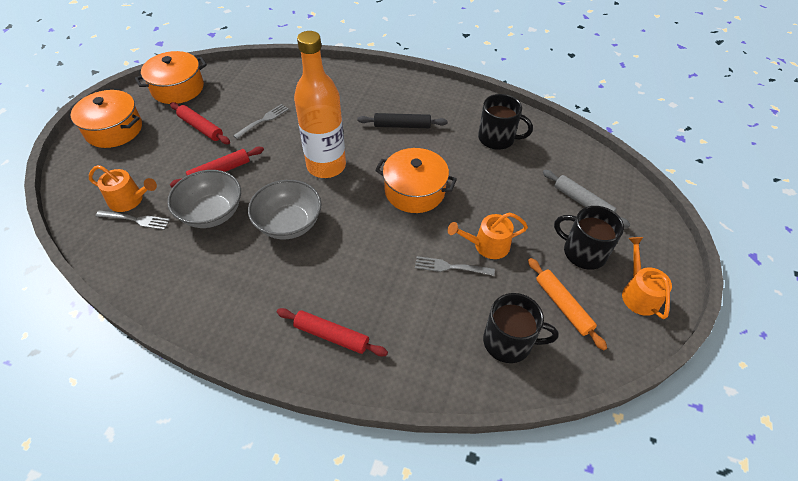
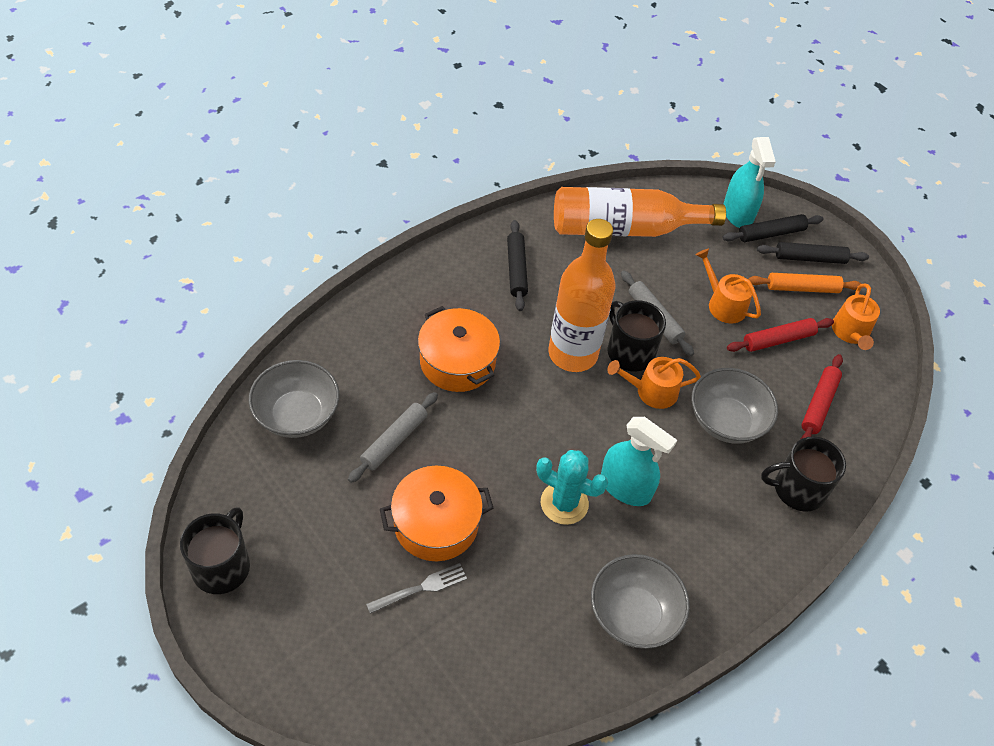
black rolling pin: [357,113,448,128] = 1 -> [507,220,528,311] [723,214,824,242] [757,242,869,264] = 3
grey bowl: [167,170,241,228] [248,180,322,239] = 2 -> [248,360,340,438] [591,554,690,649] [691,368,778,444] = 3
grey fork: [95,210,170,230] [233,104,289,139] [415,256,495,276] = 3 -> [366,563,467,614] = 1
grey rolling pin: [543,170,630,228] = 1 -> [348,392,438,483] [621,271,694,356] = 2
orange bottle: [294,31,346,178] = 1 -> [549,219,616,372] [554,187,726,237] = 2
orange pot: [71,90,142,148] [135,51,207,104] [375,148,457,213] = 3 -> [380,466,493,561] [418,306,500,392] = 2
red rolling pin: [170,102,230,144] [170,147,264,188] [277,308,388,356] = 3 -> [727,318,834,352] [800,354,843,440] = 2
turquoise cactus: none = 0 -> [536,450,608,525] = 1
turquoise spray bottle: none = 0 -> [601,417,677,506] [724,137,776,228] = 2

